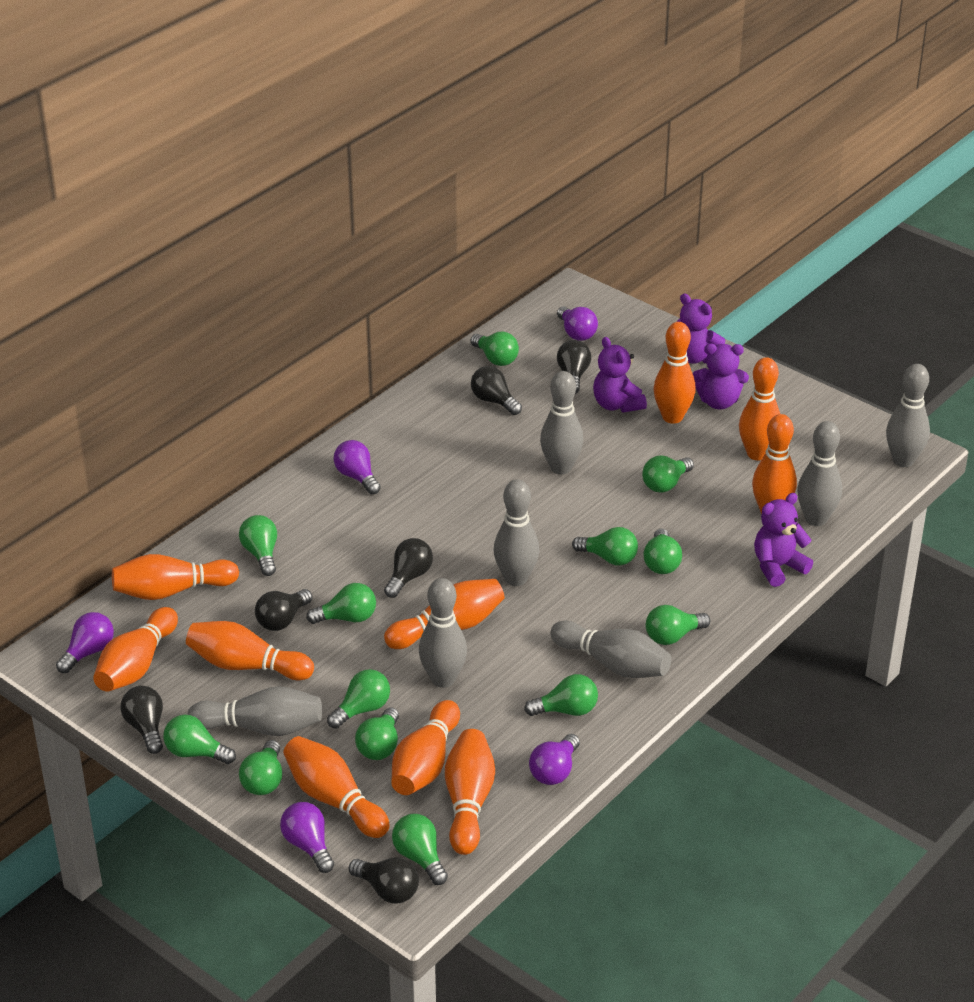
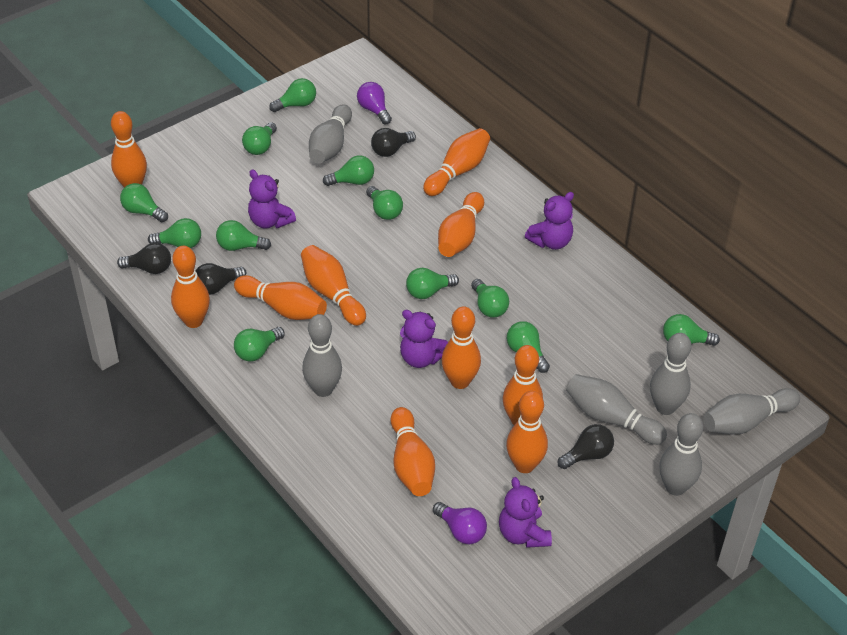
black light bulb: [120,686,163,754] [255,589,312,631] [349,857,419,904] [384,538,433,598] [471,366,522,415] [557,340,591,394] = 6 -> [117,243,171,274] [195,263,247,295] [371,128,416,157] [558,424,614,469] = 4
green light bulb: [163,715,236,764] [239,515,277,576] [239,740,282,795] [306,583,376,624] [327,669,390,729] [355,707,399,760] [392,814,448,885] [471,332,519,366] [524,674,598,716] [572,527,638,565] [642,456,694,493] [643,529,682,574] [646,605,710,645] = 13 -> [120,183,168,222] [148,218,201,248] [216,220,271,251] [234,327,285,361] [242,122,277,155] [269,78,316,112] [323,155,374,186] [366,186,403,220] [406,268,459,299] [471,279,509,318] [507,321,550,373] [663,314,720,346] = 12
grey bowling pin: [187,686,322,736] [419,578,467,688] [494,479,539,586] [540,371,583,475] [550,621,671,678] [797,421,842,526] [886,364,930,467] = 7 -> [302,314,342,397] [309,104,352,163] [566,374,667,445] [650,333,691,415] [659,413,703,496] [703,388,800,435] = 6
purple light bulb: [56,612,114,673] [280,802,334,873] [334,440,381,495] [529,734,580,785] [557,306,598,341] = 5 -> [357,82,392,124] [433,502,487,544] = 2

